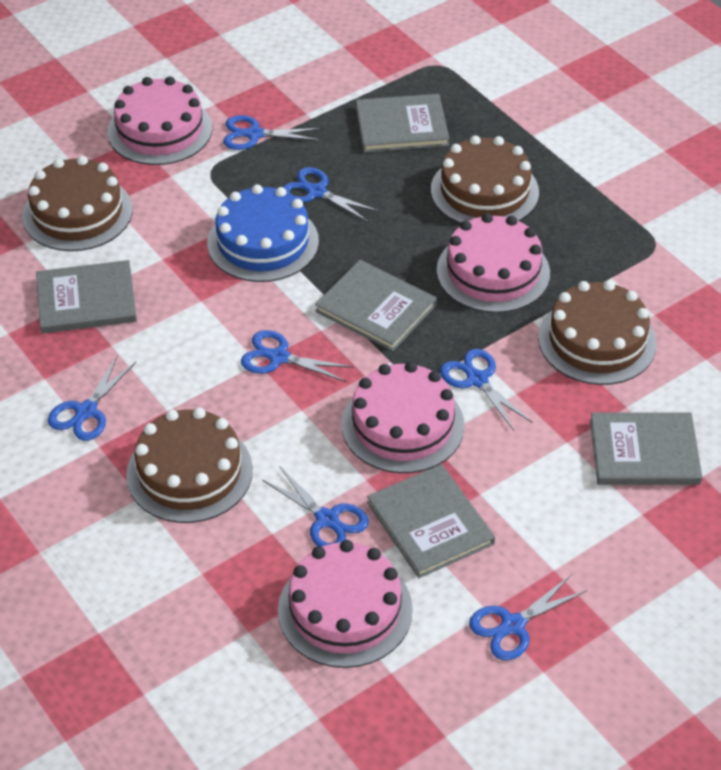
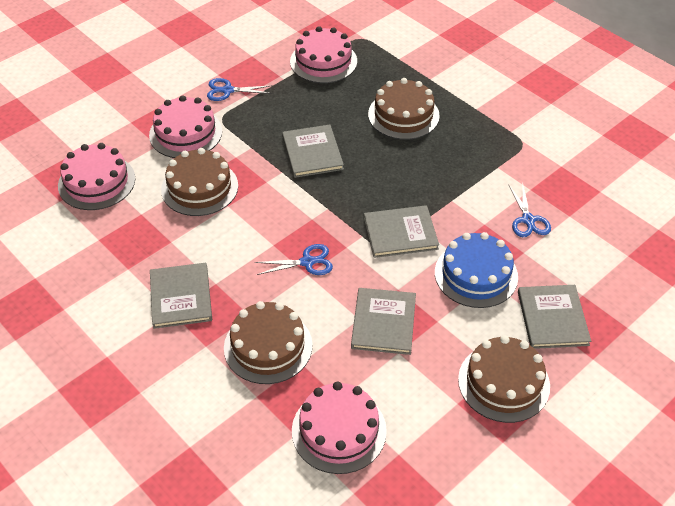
blue scissors: [48,355,136,441] [223,115,321,150] [241,330,353,382] [262,466,369,547] [283,167,380,222] [440,349,533,432] [469,575,587,661] = 7 -> [207,78,272,101] [255,244,333,275] [509,183,551,237] = 3

